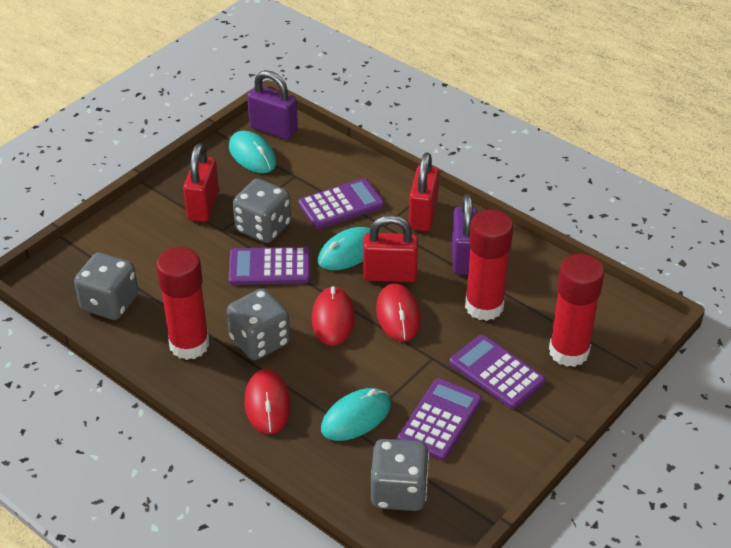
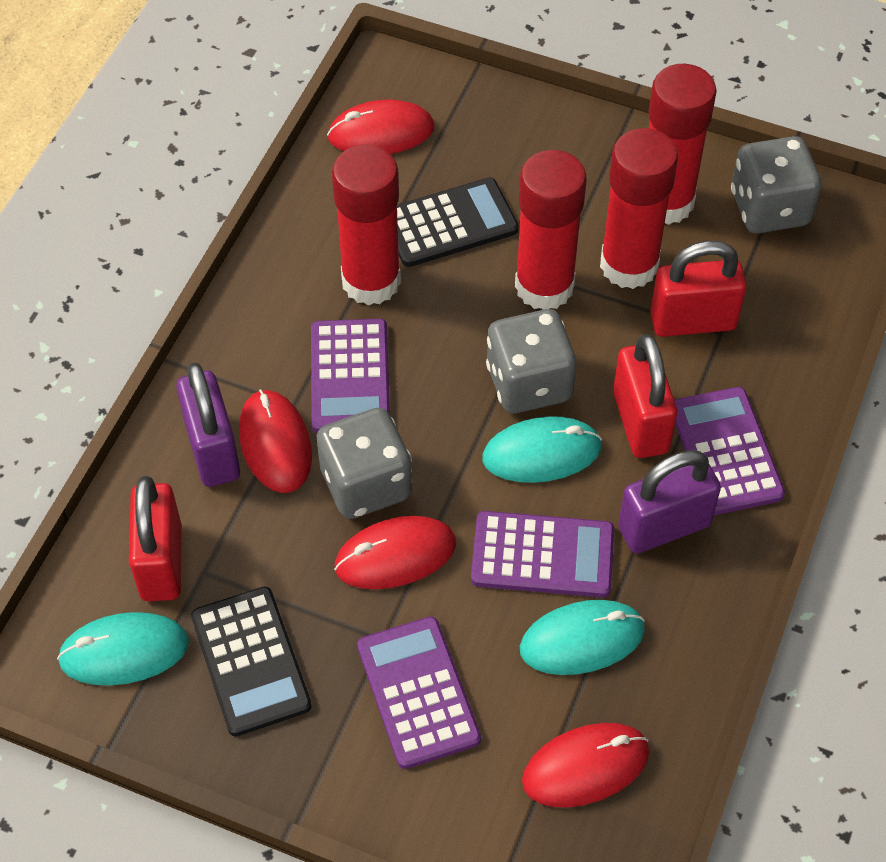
black calculator: none = 0 -> [191,586,312,737] [397,177,519,267] = 2
grey dice: [74,253,138,320] [227,288,290,360] [233,179,291,243] [371,439,429,511] = 4 -> [317,408,412,519] [486,309,577,413] [731,136,821,234] = 3
red glue stick: [156,247,210,360] [465,210,513,321] [549,254,604,367] = 3 -> [332,145,401,305] [515,150,587,310] [600,128,678,289] [649,64,717,225] = 4
red mouse: [245,369,291,434] [312,286,355,346] [376,283,420,341] = 3 -> [239,389,312,493] [327,99,435,154] [334,516,456,589] [522,723,650,807] = 4

